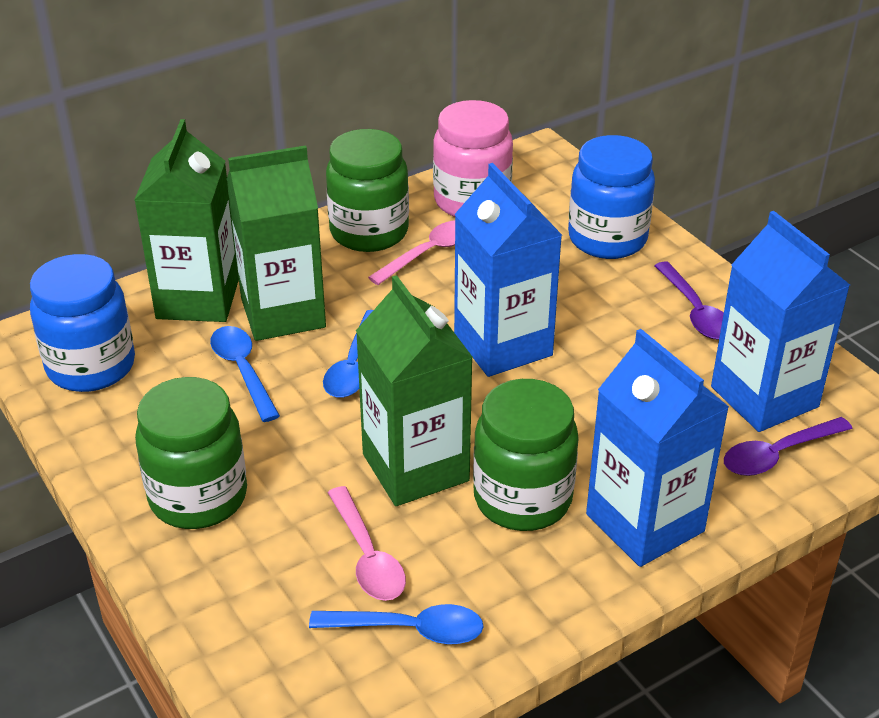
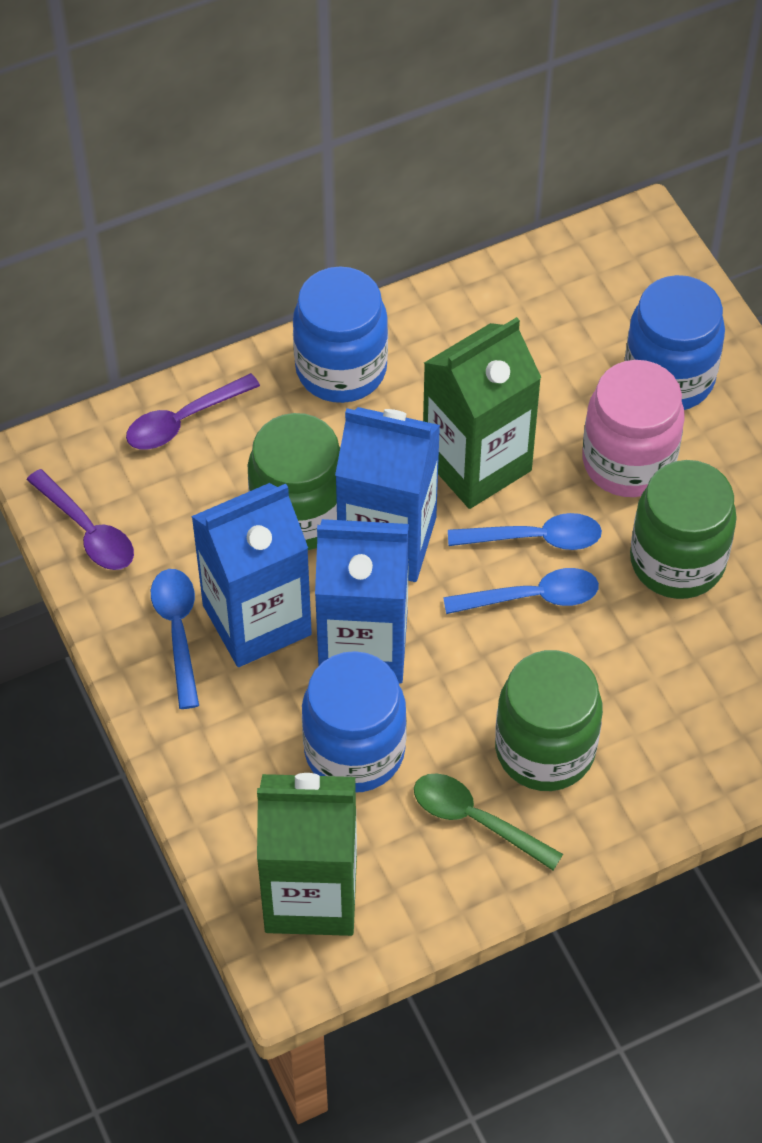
blue jar: [30,254,135,392] [568,135,655,259] = 2 -> [293,266,388,403] [302,651,407,792] [625,275,725,410] = 3
green carton: [134,119,239,322] [226,145,326,341] [356,275,473,506] = 3 -> [257,773,357,936] [423,317,541,509] = 2
green spoon: none = 0 -> [414,773,563,870] = 1
pink spoon: [328,486,406,601] [368,220,455,285] = 2 -> none = 0

